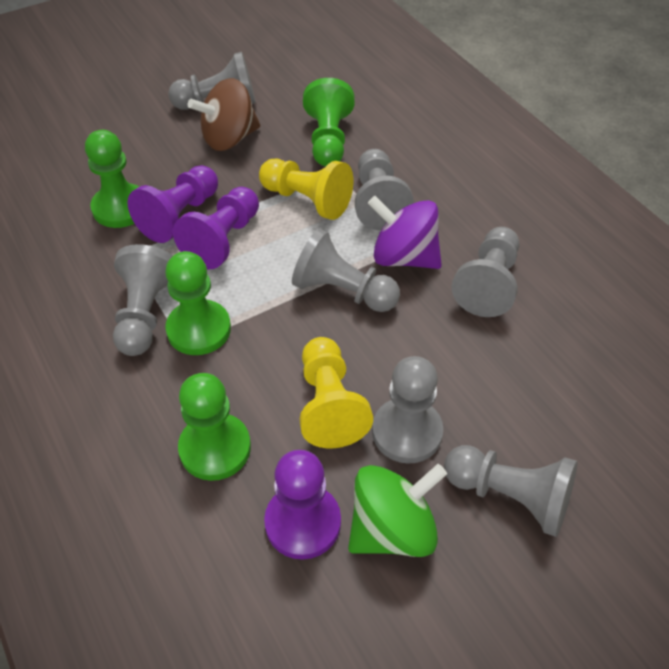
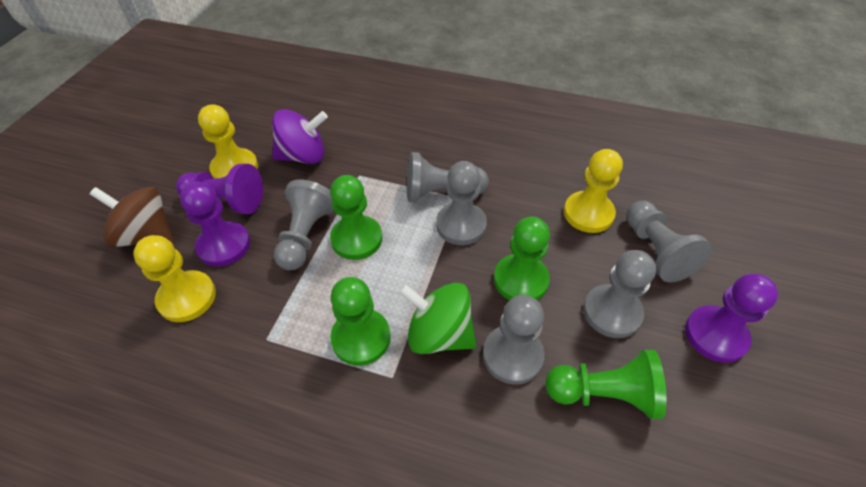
grey pawn: [113,244,173,356] [168,52,256,110] [292,229,400,312] [355,149,414,230] [372,356,443,464] [444,445,578,537] [452,227,519,317] = 7 -> [274,179,334,270] [407,152,489,202] [436,161,487,245] [483,295,545,385] [583,250,656,338] [626,201,712,283] = 6
yellow pawn: [259,158,353,220] [300,337,373,448] = 2 -> [133,235,216,322] [198,104,258,179] [564,149,623,233] = 3

